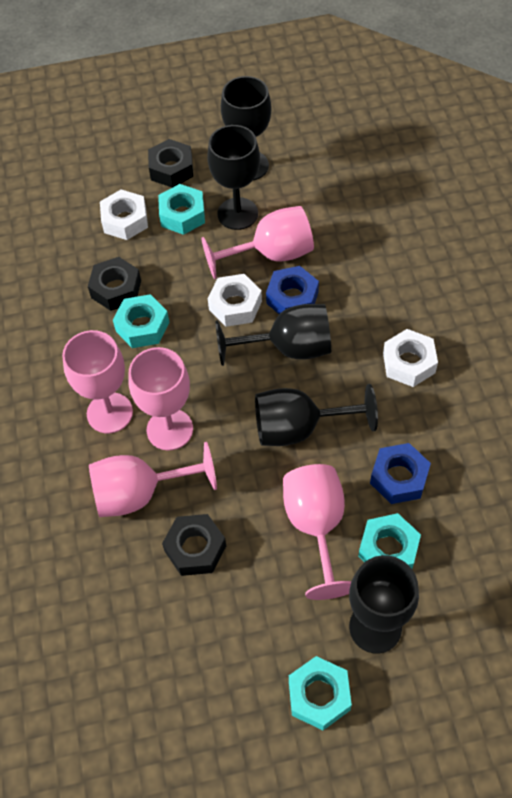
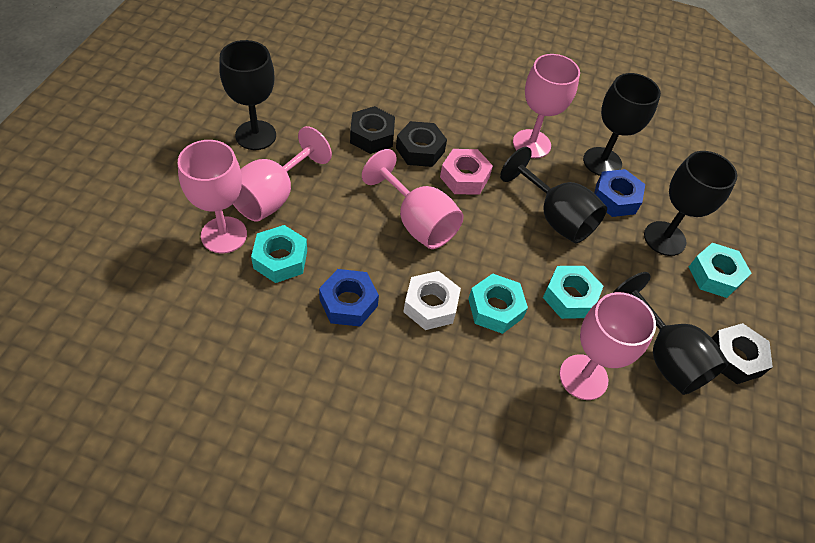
pink nut: none = 0 -> [440,149,493,195] = 1
white nut: [100,189,148,240] [208,274,262,327] [383,329,438,387] = 3 -> [403,271,461,330] = 1

